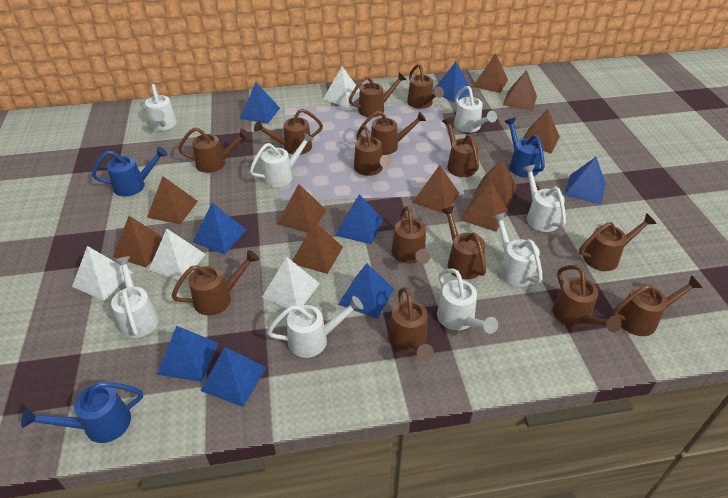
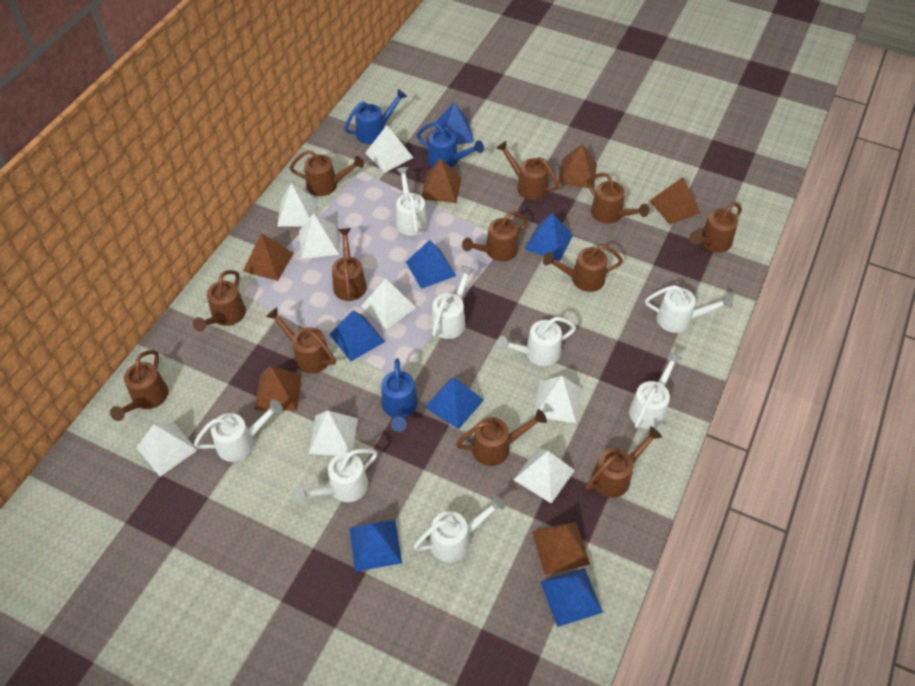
blue pyramid: [157,326,219,382] [193,203,246,254] [200,347,267,407] [240,83,280,124] [335,194,383,244] [338,263,394,319] [433,62,469,102] [564,157,606,204] = 8 -> [329,311,385,361] [350,520,402,572] [406,240,456,289] [425,377,484,429] [436,102,474,144] [525,213,573,261] [540,568,603,627] = 7
brown pyramid: [113,216,163,267] [147,176,198,224] [277,184,327,233] [292,221,343,274] [412,165,459,214] [461,182,508,232] [472,159,517,207] [473,53,508,93] [503,70,537,111] [523,109,560,153] = 10 -> [243,233,294,281] [255,366,302,411] [421,158,462,203] [532,522,590,575] [558,144,597,189] [650,177,700,225] = 6
brown watering can: [172,250,259,316] [178,127,250,173] [254,109,323,155] [349,72,407,117] [354,126,392,176] [358,111,426,155] [388,287,434,362] [392,206,430,264] [407,64,444,109] [441,206,486,279] [442,117,479,177] [553,265,621,333] [579,213,657,271] [612,275,702,336] = 14 -> [110,350,168,421] [193,270,246,332] [266,308,336,374] [290,150,364,196] [332,228,367,301] [456,409,547,466] [462,212,528,262] [496,141,559,200] [543,245,623,292] [585,426,662,498] [587,173,649,223] [689,202,742,253] = 12
white pyramid: [72,246,133,300] [149,229,206,280] [262,257,320,308] [323,67,360,108] = 4 -> [137,422,197,477] [277,183,317,227] [299,213,339,259] [309,411,358,455] [361,279,416,330] [365,125,414,173] [514,448,575,504] [534,376,581,423] = 8

